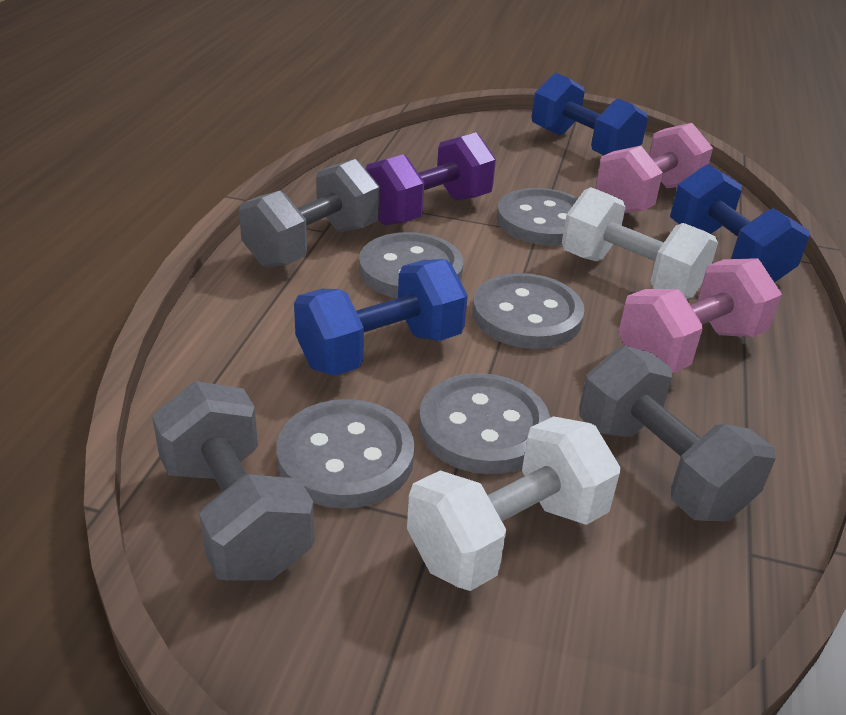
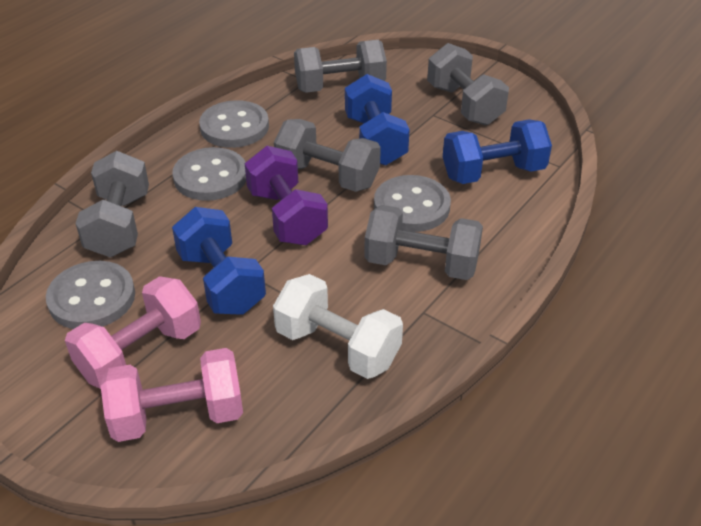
grey button: [276,399,415,509] [359,232,463,298] [419,373,550,474] [472,273,585,349] [497,188,578,245] = 5 -> [46,261,135,329] [173,147,246,201] [199,100,269,148] [374,175,451,232] = 4
grey dumbbell: [152,381,315,581] [239,159,379,268] [579,346,776,521] = 3 -> [75,151,149,257] [274,119,381,192] [294,40,387,93] [364,205,483,280] [427,43,509,125] = 5
white dumbbell: [407,416,621,591] [562,187,718,299] = 2 -> [273,274,403,379] = 1

